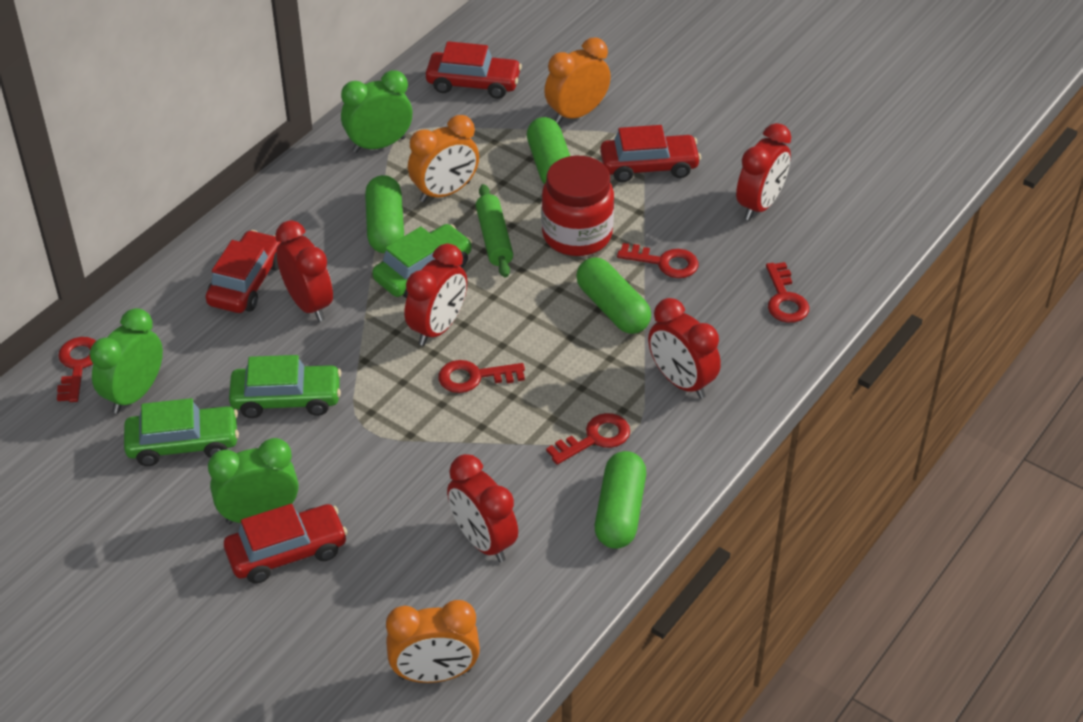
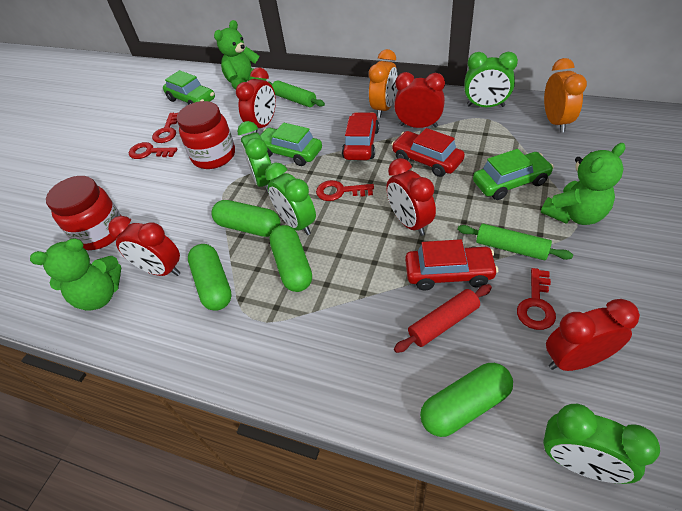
green clock: [90,308,163,414] [208,438,298,524] [341,70,412,153] = 3 -> [237,121,274,193] [265,163,316,235] [464,52,518,107] [543,404,660,484] = 4
green rolling pin: [476,184,513,278] = 1 -> [268,80,325,107] [457,224,573,260] = 2
green teddy bear: none = 0 -> [30,238,121,311] [214,20,267,90] [541,143,625,225] = 3
orange clock: [386,600,480,683] [408,115,479,202] [544,37,611,124] = 3 -> [369,49,397,118] [544,58,587,133] = 2
red car: [206,230,281,313] [224,504,348,584] [426,41,522,99] [600,125,701,182] = 4 -> [342,112,379,160] [391,128,465,177] [405,239,498,290] = 3
red jar: [541,156,614,256] = 1 -> [46,176,121,250] [177,101,235,169] = 2
red key: [57,337,96,402] [438,360,525,393] [546,413,630,465] [617,243,699,278] [766,262,809,323] = 5 -> [129,142,177,159] [152,113,178,143] [316,180,374,201] [517,268,556,330] = 4
red rolling pin: none = 0 -> [394,284,492,353] = 1

